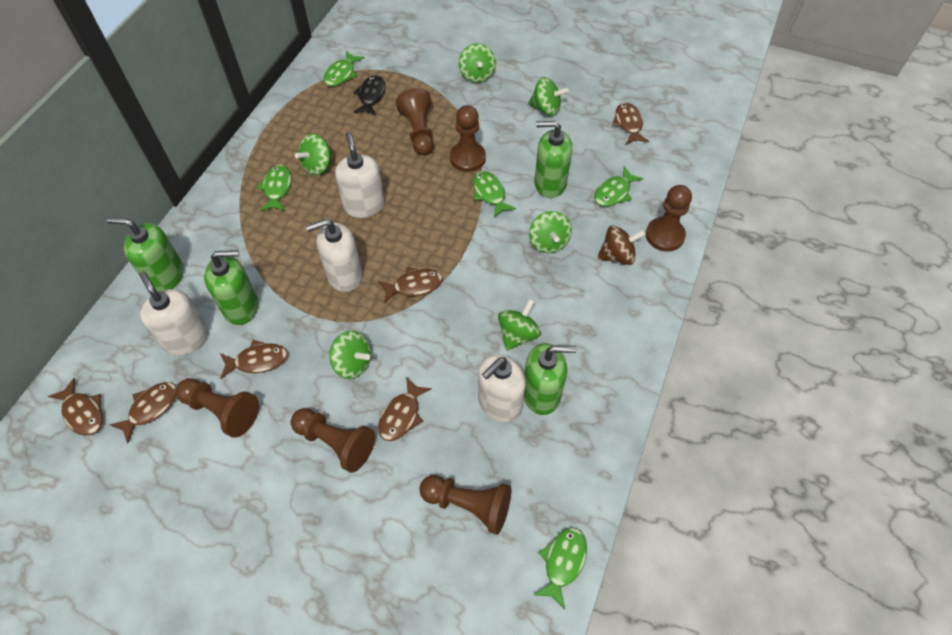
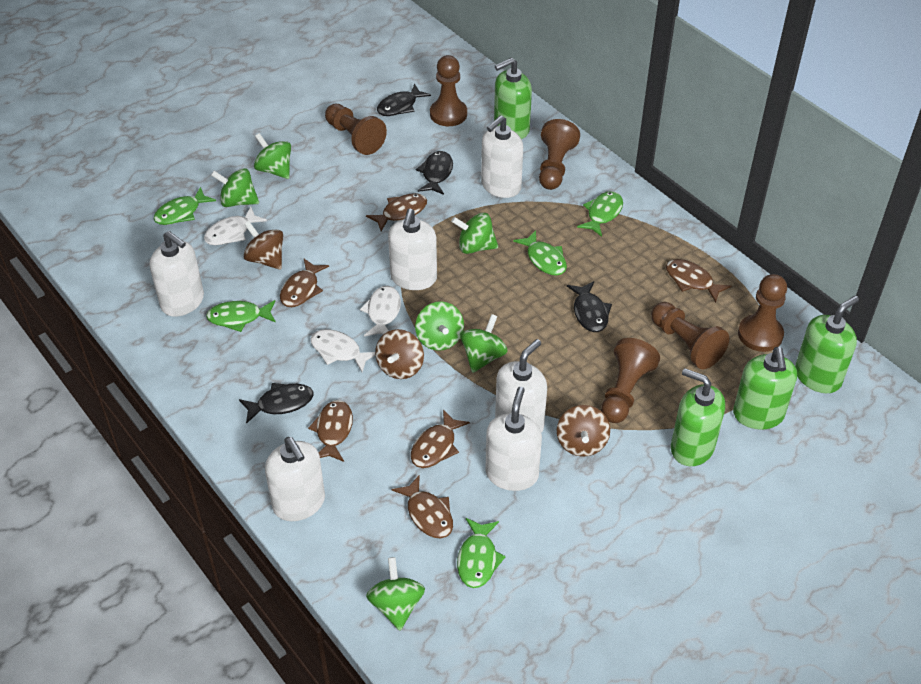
black fish: [353,75,386,115] = 1 -> [239,383,314,424] [377,84,431,116] [416,151,453,195] [567,281,612,332] = 4
brown spinning top: [597,225,646,265] = 1 -> [243,221,283,270] [375,329,424,379] [557,405,610,457] = 3
white fish: none = 0 -> [204,207,267,245] [311,329,375,372] [360,286,401,337] = 3
white soap dispenser: [139,271,208,355] [306,219,362,292] [335,131,385,218] [478,354,526,422] = 4 -> [150,231,204,317] [265,437,325,521] [388,209,437,290] [481,115,523,198] [485,387,542,491] [495,339,547,433] = 6

